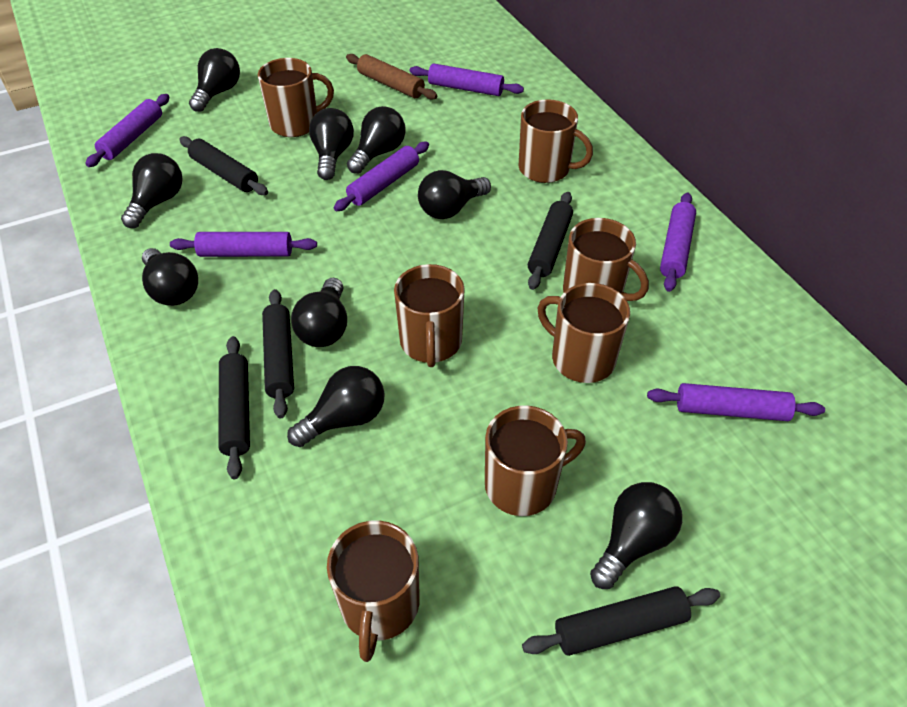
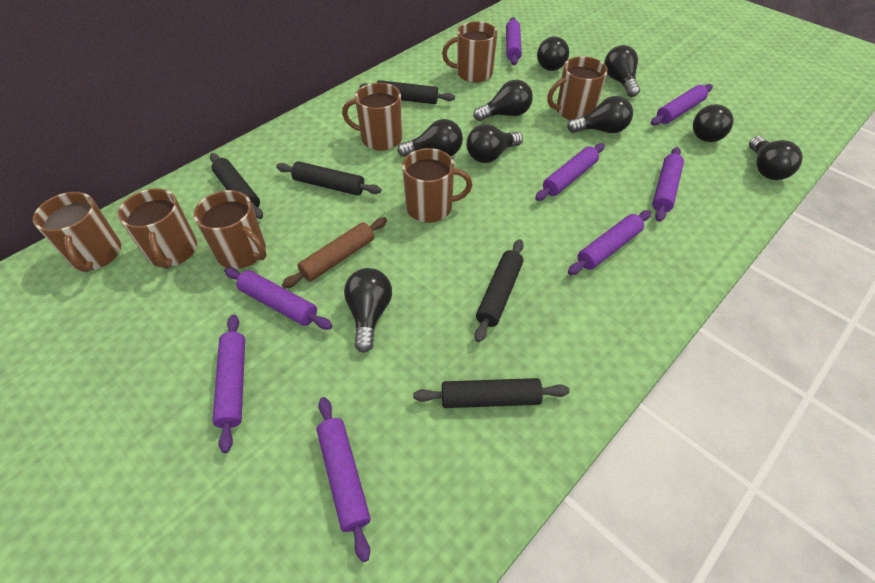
purple rolling pin: [85,94,169,167] [170,232,317,257] [334,142,429,211] [409,63,524,96] [647,383,825,421] [660,192,696,292] = 6 -> [212,315,245,453] [224,268,332,330] [317,397,371,562] [506,17,522,65] [535,143,605,201] [568,210,651,275] [651,84,713,126] [652,147,684,222] = 8

